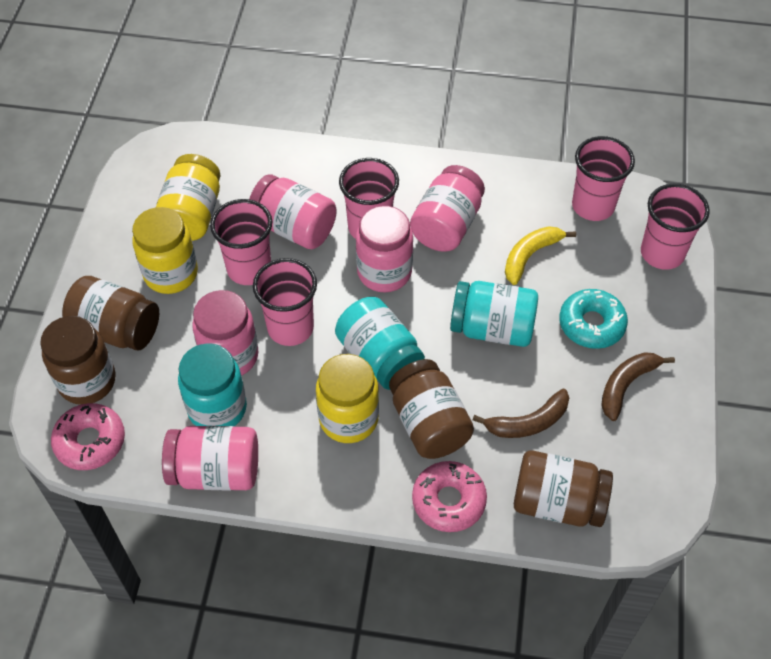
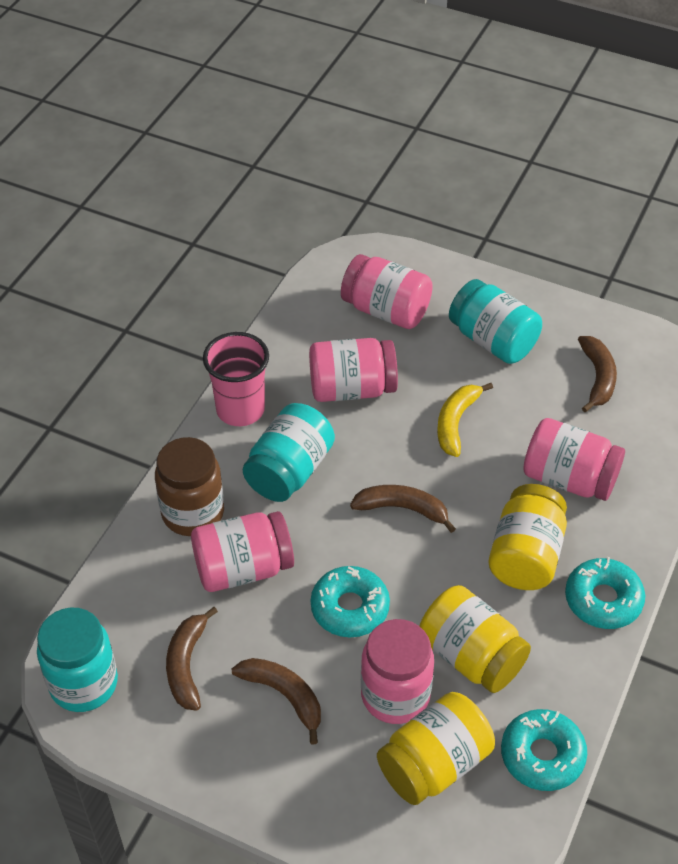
brown banana: [473,389,569,438] [601,352,675,421] = 2 -> [166,607,218,711] [232,658,321,744] [350,485,456,533] [578,336,617,412] = 4
brown jar: [40,316,116,405] [62,276,159,350] [389,359,474,459] [514,450,613,527] = 4 -> [155,437,224,536] = 1
pink cup: [210,199,272,285] [253,258,317,346] [339,158,399,239] [572,136,635,221] [641,184,710,270] = 5 -> [203,332,269,426] = 1
pink donut: [51,403,125,470] [412,461,487,532] = 2 -> none = 0
turquoise donut: [559,289,628,349] = 1 -> [311,566,390,637] [501,709,587,791] [565,557,645,629] = 3

